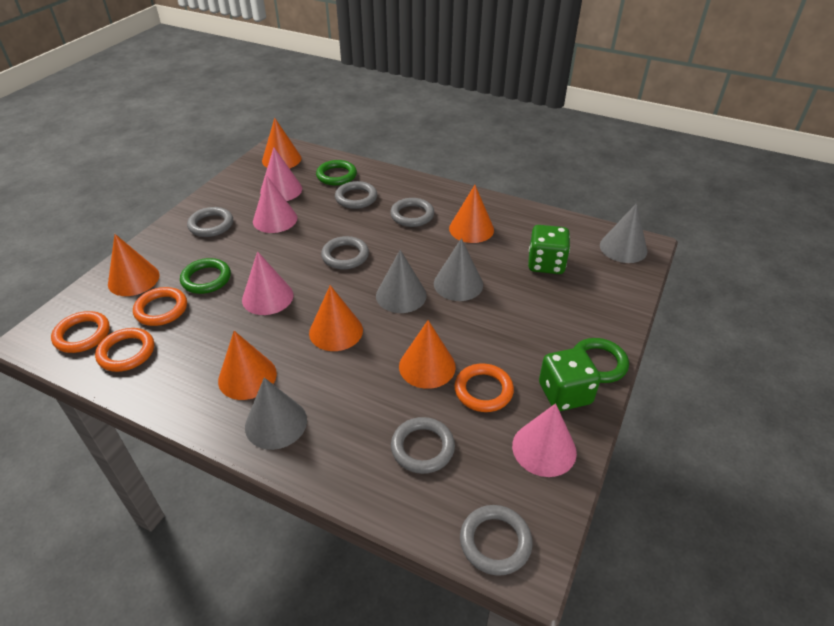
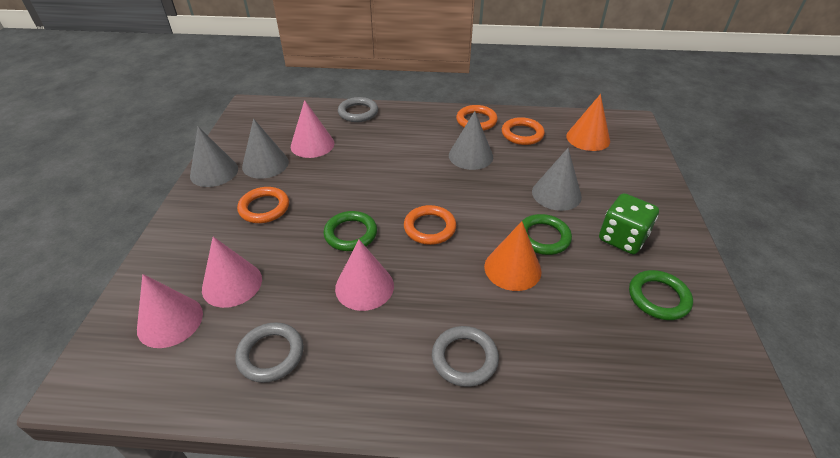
green dice: [528,225,570,274] [539,347,601,411] = 2 -> [599,193,659,254] = 1
grey ring: [187,207,233,237] [321,236,369,269] [335,181,377,209] [390,198,434,227] [391,417,455,474] [460,505,532,576] = 6 -> [235,322,303,383] [338,97,378,122] [432,326,499,387] = 3
orange cone: [108,234,160,296] [218,331,277,400] [262,118,301,169] [309,285,363,351] [399,320,456,389] [449,185,494,243] = 6 -> [484,221,542,291] [566,94,610,151] = 2

